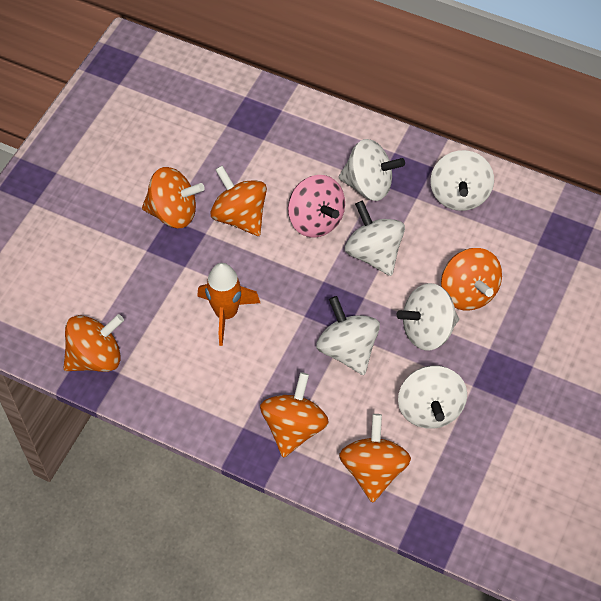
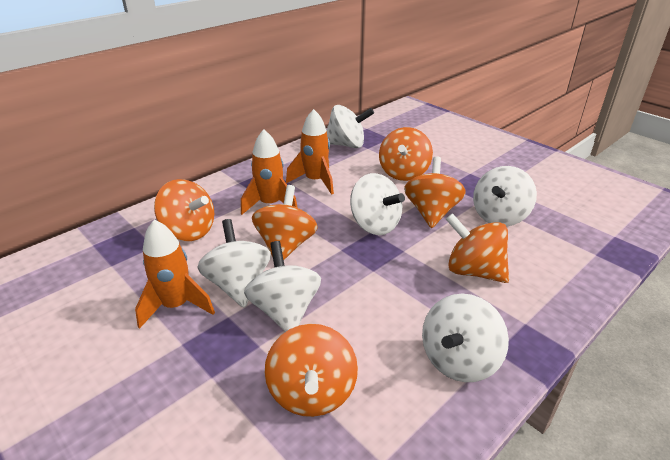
orange rocket: [197,263,260,346] = 1 -> [135,220,215,329] [241,129,298,215] [286,109,334,195] = 3
pink spinning top: [288,175,345,238] = 1 -> none = 0

